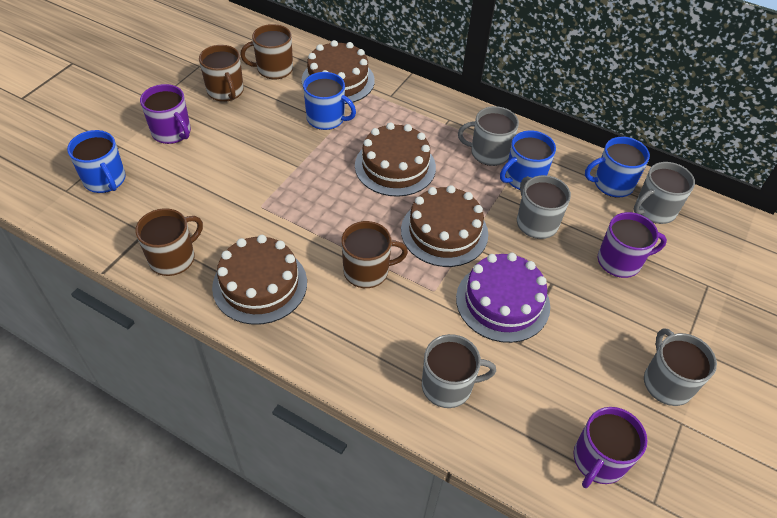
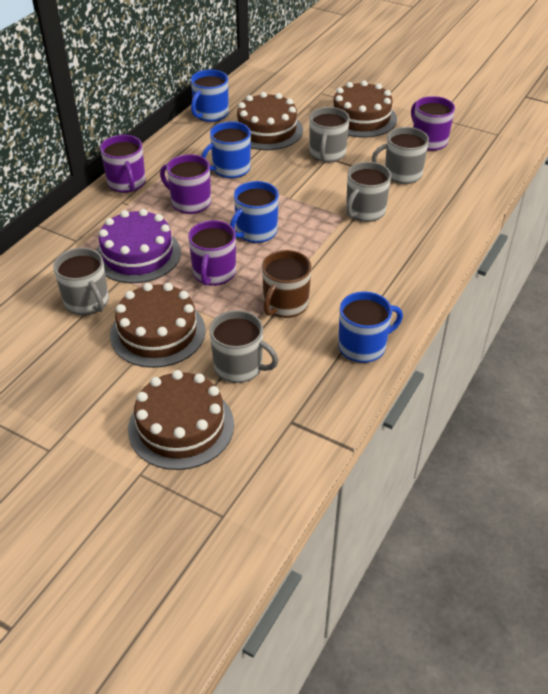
brown mug: [135,208,203,276] [199,45,244,102] [240,24,293,79] [341,221,408,288] = 4 -> [262,250,312,318] = 1
purple mug: [140,84,191,144] [573,407,647,488] [598,212,667,278] = 3 -> [100,135,146,193] [160,154,211,214] [188,220,236,286] [411,96,455,151] = 4

